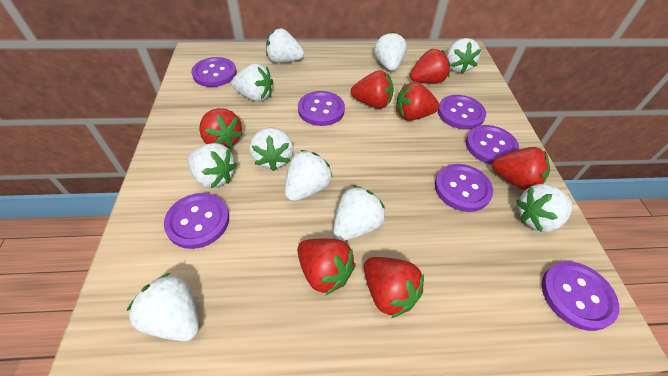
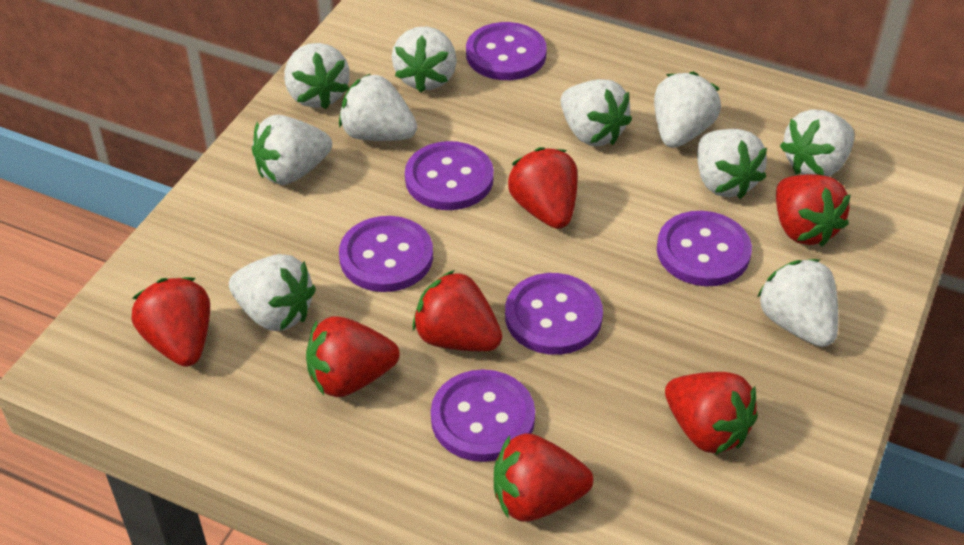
purple button: [164,193,229,249] [191,57,237,87] [298,91,345,126] [435,164,493,212] [438,95,486,130] [466,125,519,165] [542,261,619,331] = 7 -> [339,216,433,292] [405,141,494,210] [431,369,535,462] [466,22,547,80] [505,273,603,355] [657,211,752,286] = 6

